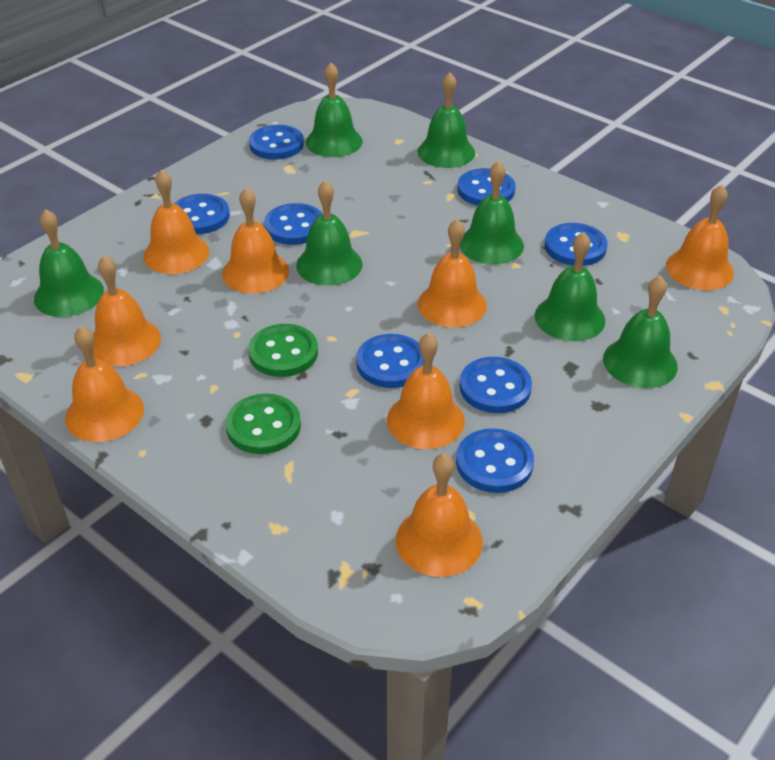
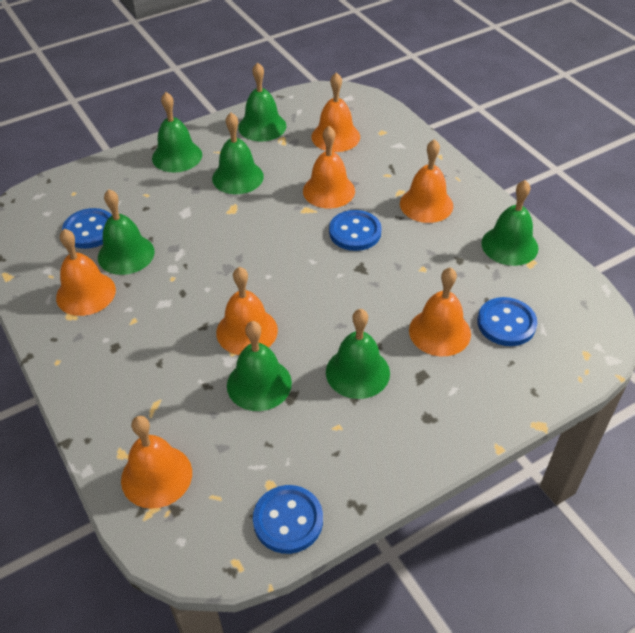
blue button: [174,194,230,234] [249,125,304,159] [264,203,322,245] [356,334,423,388] [456,428,534,493] [457,168,516,206] [459,357,532,413] [545,223,608,266] = 8 -> [62,208,112,249] [253,485,323,554] [329,210,382,251] [477,297,537,346] = 4
green button: [226,394,301,454] [248,324,318,377] = 2 -> none = 0
orange bell: [65,326,144,442] [93,255,161,366] [143,170,209,274] [222,188,289,294] [387,333,465,449] [396,454,483,577] [418,219,487,327] [666,185,734,290] = 8 -> [56,229,116,316] [121,416,192,509] [216,267,278,355] [303,126,355,209] [311,72,360,152] [400,139,453,223] [409,267,471,356] = 7

